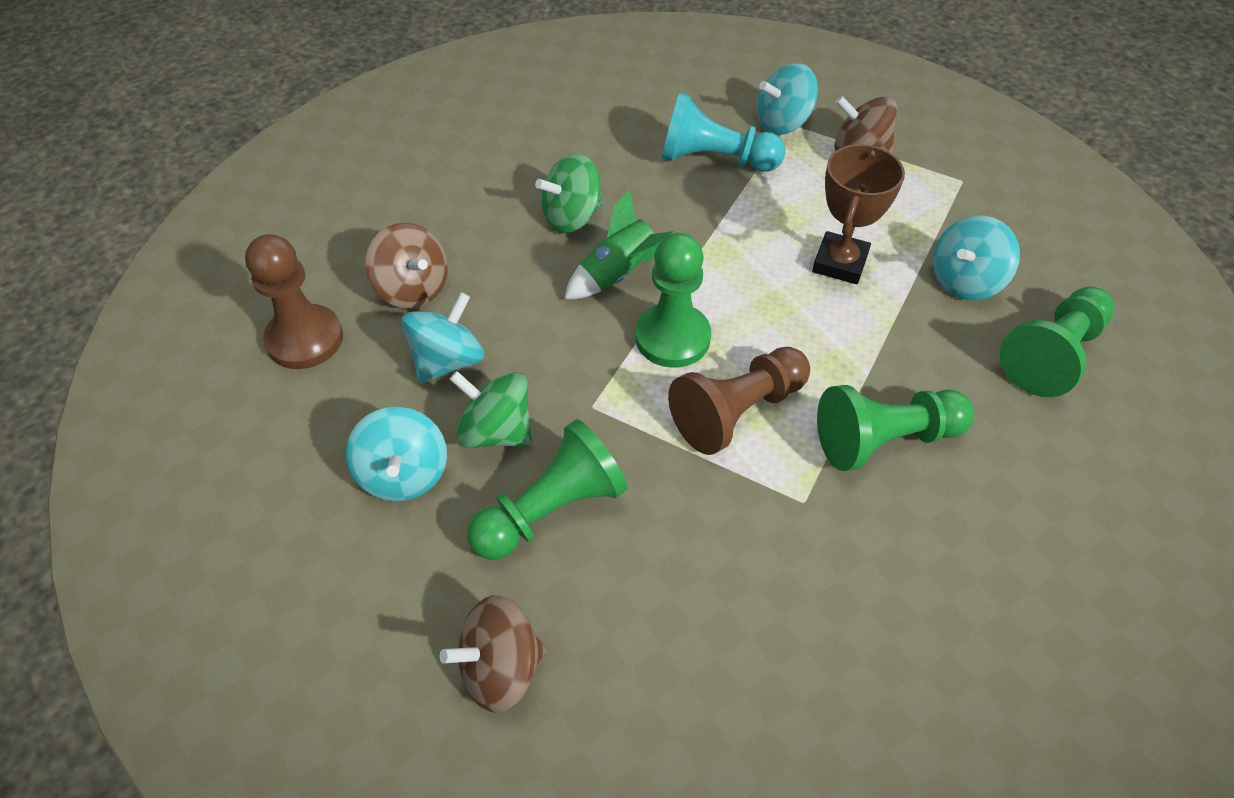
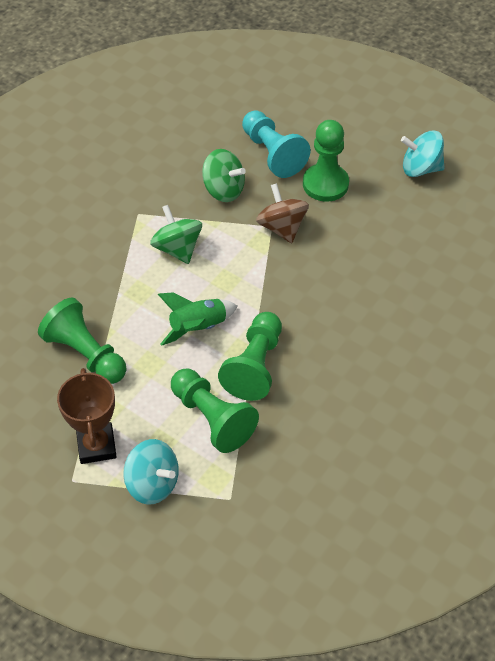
brown pawn: [245,234,343,369] [668,347,810,455] = 2 -> none = 0
brown spinning top: [365,223,448,308] [440,595,547,713] [834,96,897,154] = 3 -> [256,183,309,243] = 1
turquoise spinning top: [346,407,447,501] [401,292,484,383] [757,63,818,135] [933,215,1020,300] = 4 -> [124,439,179,505] [401,131,445,177] = 2

